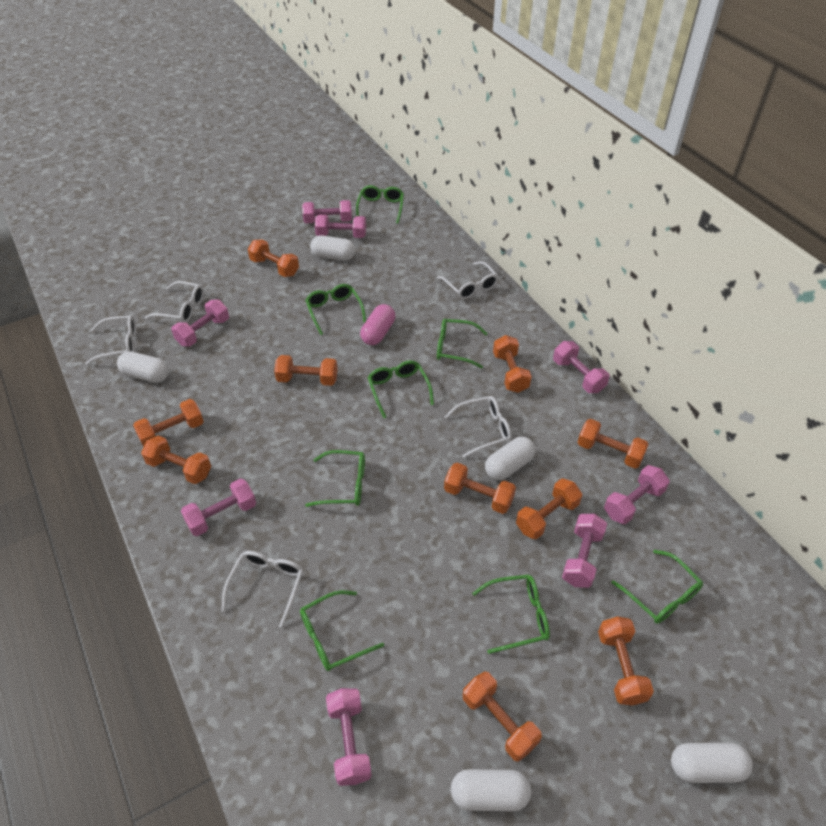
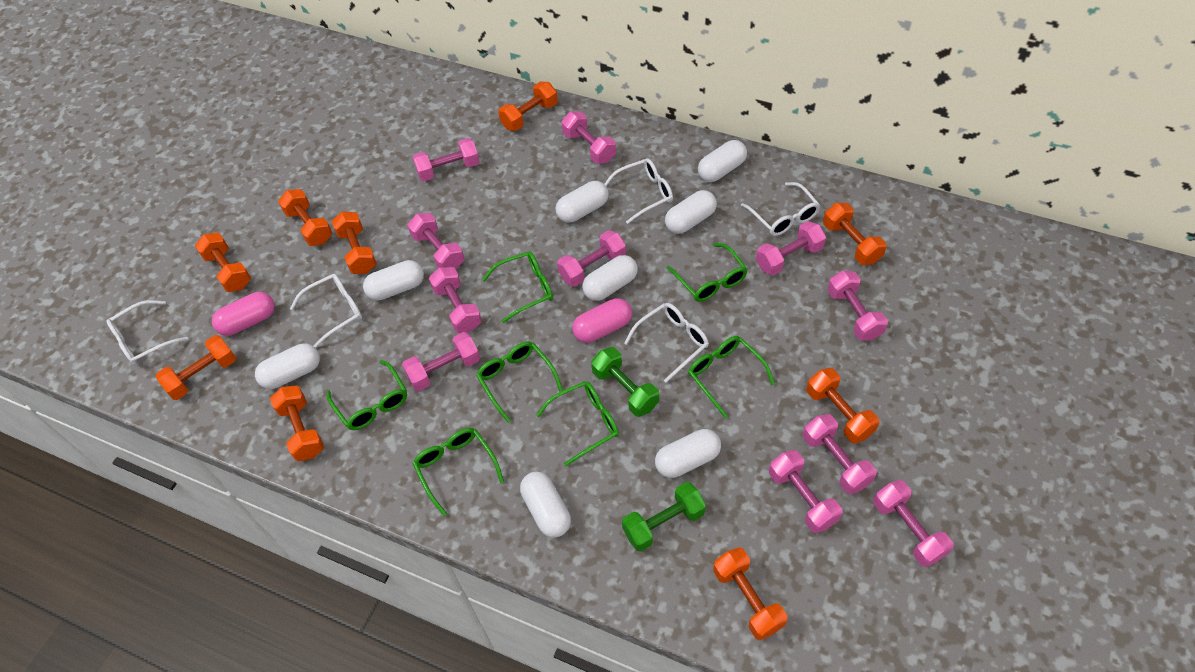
green dumbbell: none = 0 -> [591,347,659,417] [622,482,706,551] = 2
green glasses: [300,590,384,671] [305,284,366,335] [305,450,365,507] [356,185,404,224] [368,360,434,418] [437,319,488,369] [472,574,550,654] [611,550,703,624] = 8 -> [327,360,407,430] [413,428,504,516] [476,341,563,423] [482,251,553,323] [536,381,619,466] [667,243,748,302] [688,336,775,418] = 7
orange dumbbell: [133,399,204,447] [141,436,211,484] [248,239,299,277] [274,355,338,386] [444,463,516,514] [463,671,542,762] [493,335,532,393] [516,478,582,539] [577,419,649,469] [598,616,654,706] = 10 -> [156,335,236,400] [195,233,251,292] [270,385,324,461] [278,189,332,246] [331,212,377,274] [498,82,558,131] [713,547,787,640] [806,368,879,443] [823,203,887,265] = 9
pink capsule: [360,304,395,345] = 1 -> [212,292,275,336] [572,298,632,343] = 2
pink dumbbell: [171,300,229,346] [181,479,256,536] [302,200,352,223] [315,215,366,238] [326,688,372,786] [553,341,610,393] [562,514,607,588] [604,465,670,524] = 8 -> [402,332,480,391] [407,213,464,269] [413,138,480,181] [429,267,482,333] [557,230,626,287] [561,111,616,164] [756,221,826,276] [769,450,842,533] [803,414,877,494] [827,271,888,341] [873,480,953,567] = 11
white capsule: [117,351,169,383] [310,235,356,261] [451,769,531,811] [485,437,536,480] [671,743,753,783] = 5 -> [255,343,320,389] [363,260,424,301] [520,471,571,538] [555,181,609,223] [582,255,638,301] [655,429,721,478] [665,190,717,234] [698,140,747,182] = 8

